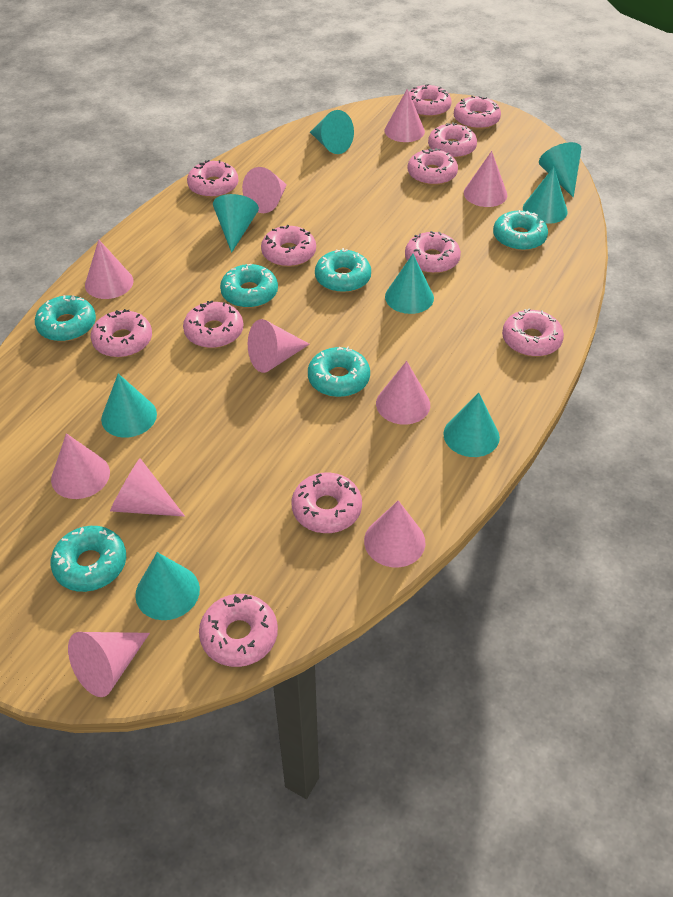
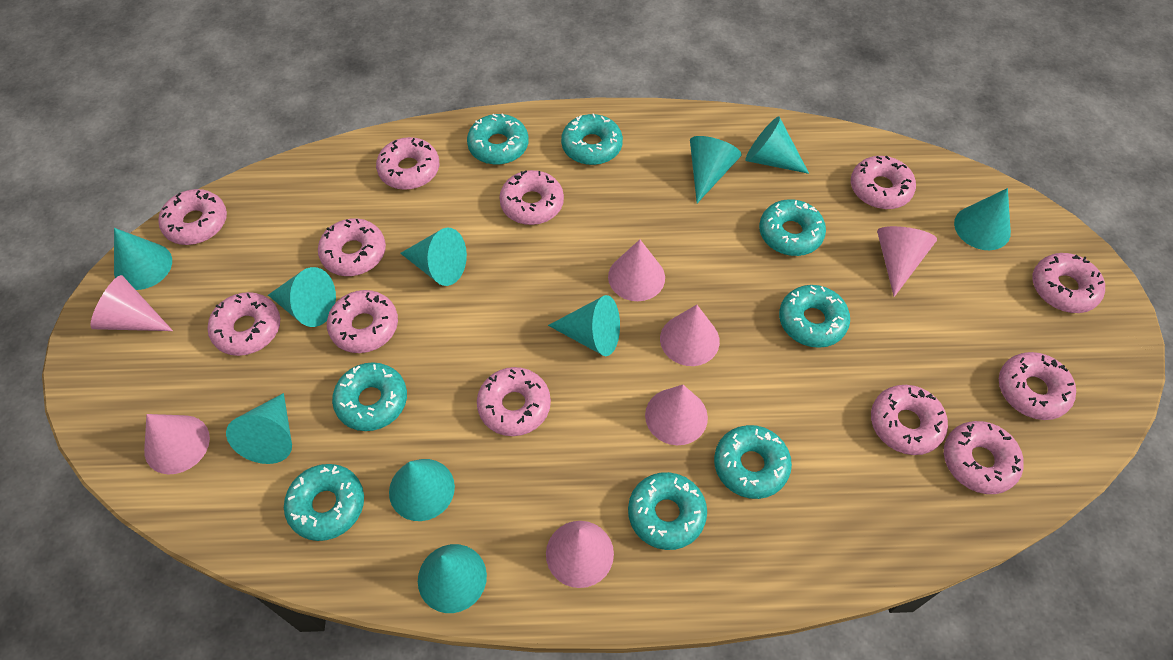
pink cone: [51,433,110,499] [68,632,150,697] [85,240,134,299] [110,458,185,517] [242,167,287,213] [248,319,310,373] [364,500,425,568] [376,361,430,425] [384,89,425,142] [464,151,507,207] = 10 -> [90,275,173,331] [144,414,210,474] [546,521,614,588] [608,239,665,301] [645,385,708,445] [660,305,720,366] [877,226,937,297] = 7
turquoise cone: [101,374,157,438] [135,552,200,620] [213,194,259,253] [310,110,354,154] [385,254,434,314] [443,393,500,457] [523,167,568,224] [539,142,582,197] = 8 -> [114,228,172,290] [226,393,292,464] [268,267,336,327] [389,459,455,521] [400,228,467,286] [418,544,487,613] [548,295,620,356] [690,136,742,203] [745,116,809,174] [954,188,1011,250] = 10
turquoise donut: [35,295,96,342] [51,526,126,592] [220,264,278,308] [308,346,370,397] [315,248,371,293] [493,210,548,251] = 6 -> [284,464,364,541] [332,362,407,431] [467,113,529,165] [561,113,623,165] [628,472,707,550] [714,425,792,499] [759,199,826,256] [779,285,850,348] = 8

